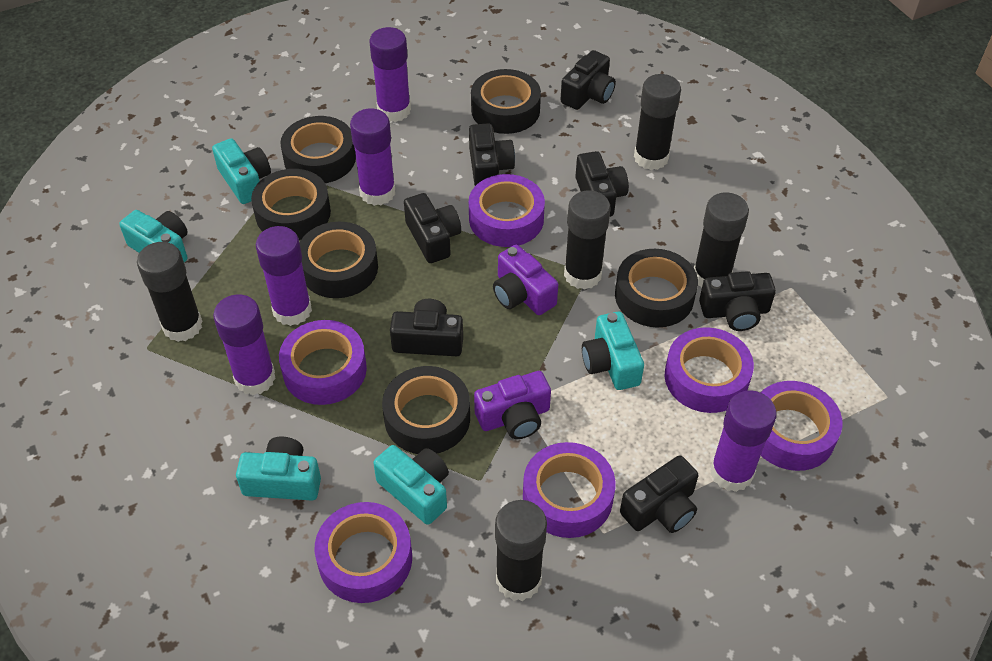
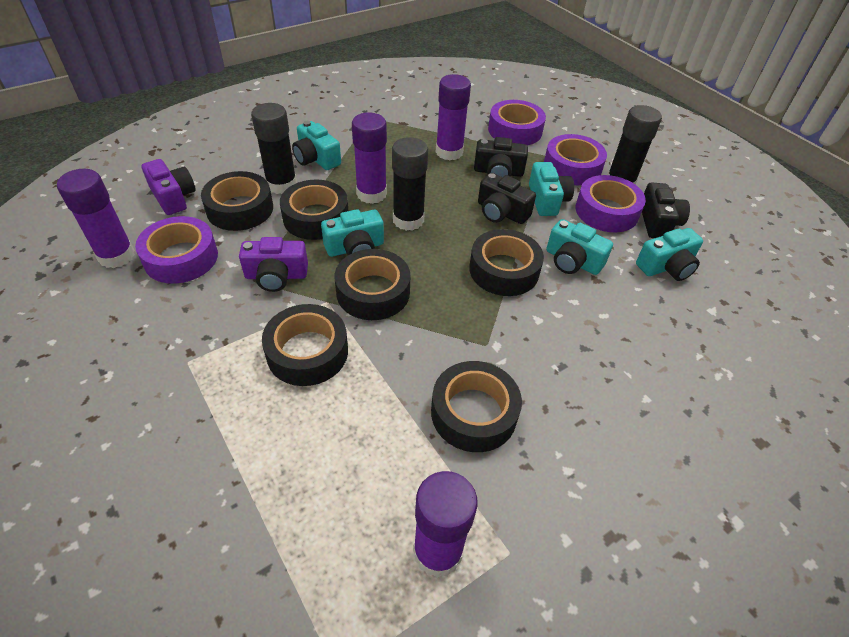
black camera: [390,299,463,356] [404,193,461,263] [469,123,515,186] [560,50,616,110] [575,151,629,217] [620,455,698,533] [699,271,776,331] = 7 -> [474,137,528,177] [478,173,536,224] [642,183,690,238] = 3
black glue stick: [137,242,203,342] [495,500,547,601] [564,190,611,290] [634,74,681,170] [694,192,749,287] = 5 -> [251,103,297,194] [392,137,428,231] [608,105,662,185] = 3
purple glue stick: [213,295,276,395] [256,226,312,326] [350,109,395,206] [369,27,411,122] [711,390,777,492] = 5 -> [57,169,135,268] [352,113,387,204] [413,471,478,578] [436,74,471,160] = 4
purple tape: [279,320,367,405] [315,502,412,603] [469,174,545,247] [523,442,616,538] [665,327,754,413] [761,381,843,471] = 6 -> [135,216,218,284] [488,100,546,145] [544,134,607,185] [575,175,646,232] = 4

